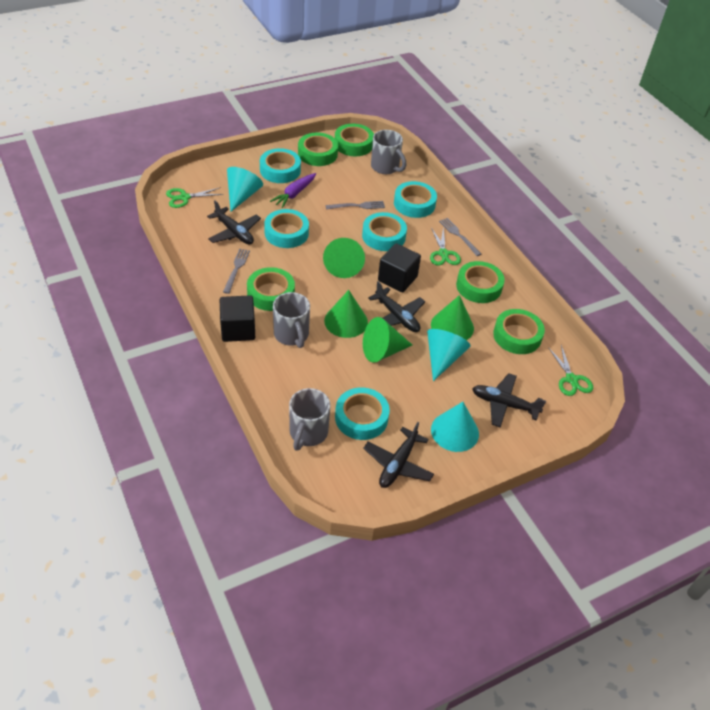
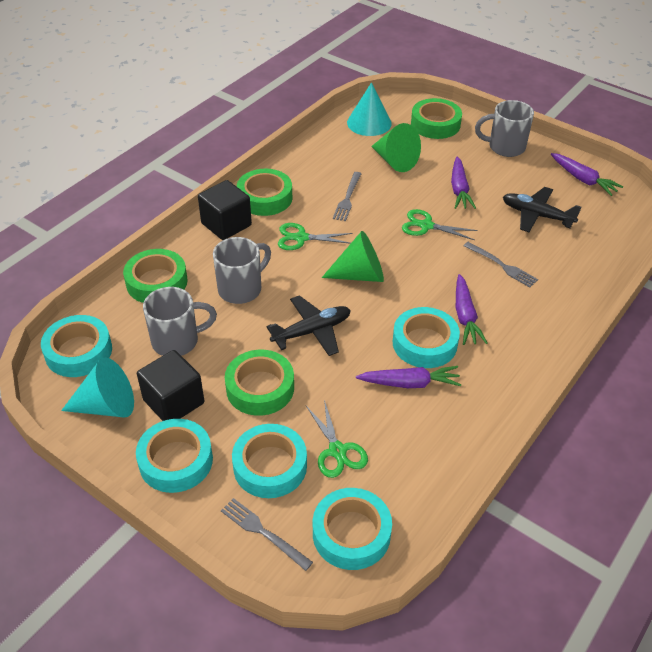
black plane: [207,200,261,244] [363,422,434,488] [368,281,425,332] [472,373,546,428] = 4 -> [266,295,351,356] [503,187,582,232] = 2
green cone: [323,238,365,278] [324,290,368,338] [363,317,412,363] [431,295,474,340] = 4 -> [322,231,384,282] [371,123,421,172] = 2
green tape: [247,267,295,311] [298,133,338,166] [335,124,374,156] [456,261,505,303] [493,309,545,354] = 5 -> [123,249,187,303] [225,350,294,416] [237,169,292,216] [411,98,462,139] = 4
purple carrot: [270,173,316,208] = 1 -> [356,366,462,388] [451,157,476,209] [456,274,488,345] [551,153,623,196] = 4
turquoise cone: [227,167,263,212] [427,329,471,381] [431,402,479,452] = 3 -> [61,358,134,418] [347,82,392,136] = 2

